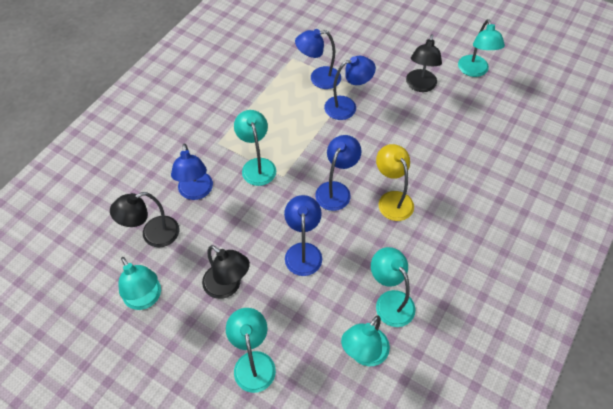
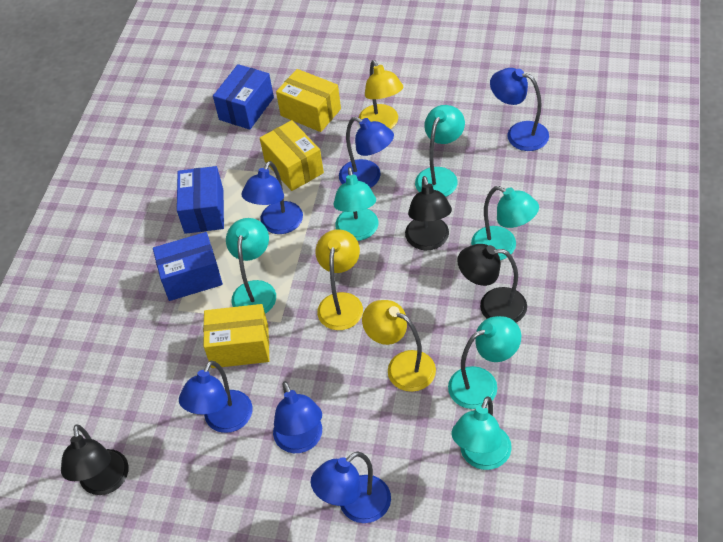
blue box: none = 0 -> [153,232,223,301] [177,166,224,234] [213,64,274,130] = 3
blue lamp: [171,143,213,200] [284,195,322,276] [295,29,341,89] [315,135,361,211] [324,56,376,120] = 5 -> [179,361,253,433] [241,161,303,234] [273,381,322,453] [311,451,391,523] [339,117,394,188] [490,68,549,151] = 6
yellow box: none = 0 -> [203,304,269,368] [260,120,324,191] [276,69,341,132] = 3
yellow lamp: [376,144,414,221] = 1 -> [316,229,363,330] [358,60,403,130] [362,300,436,392] = 3

